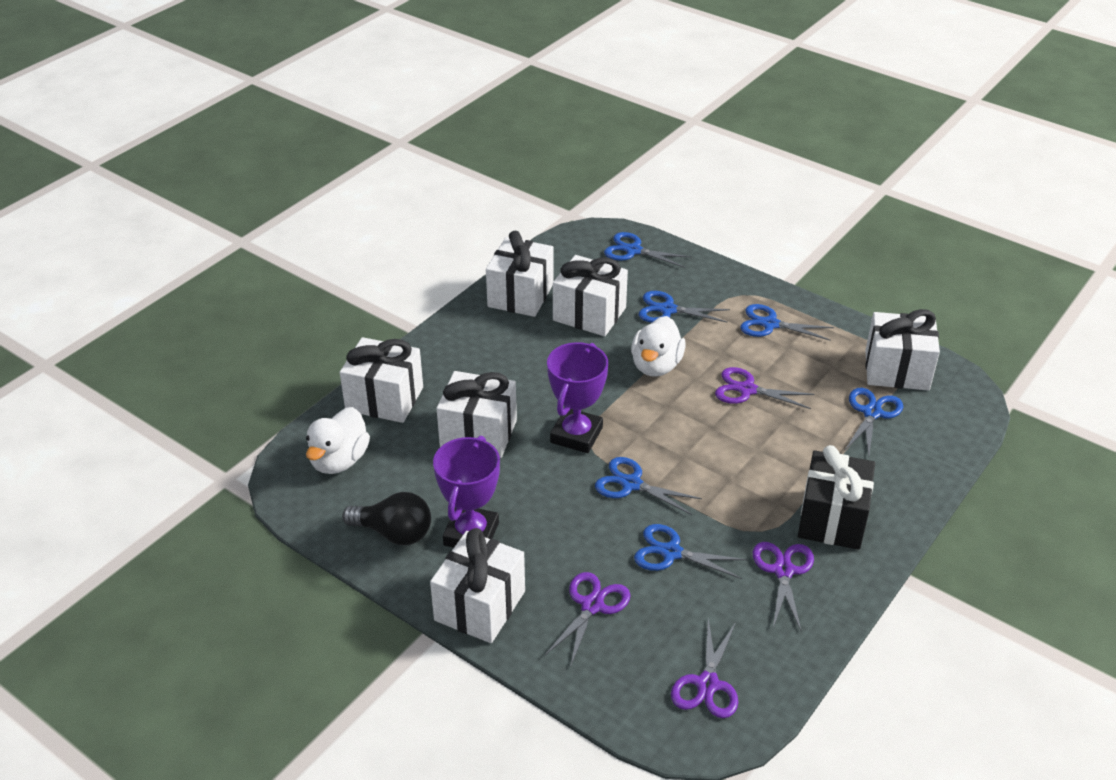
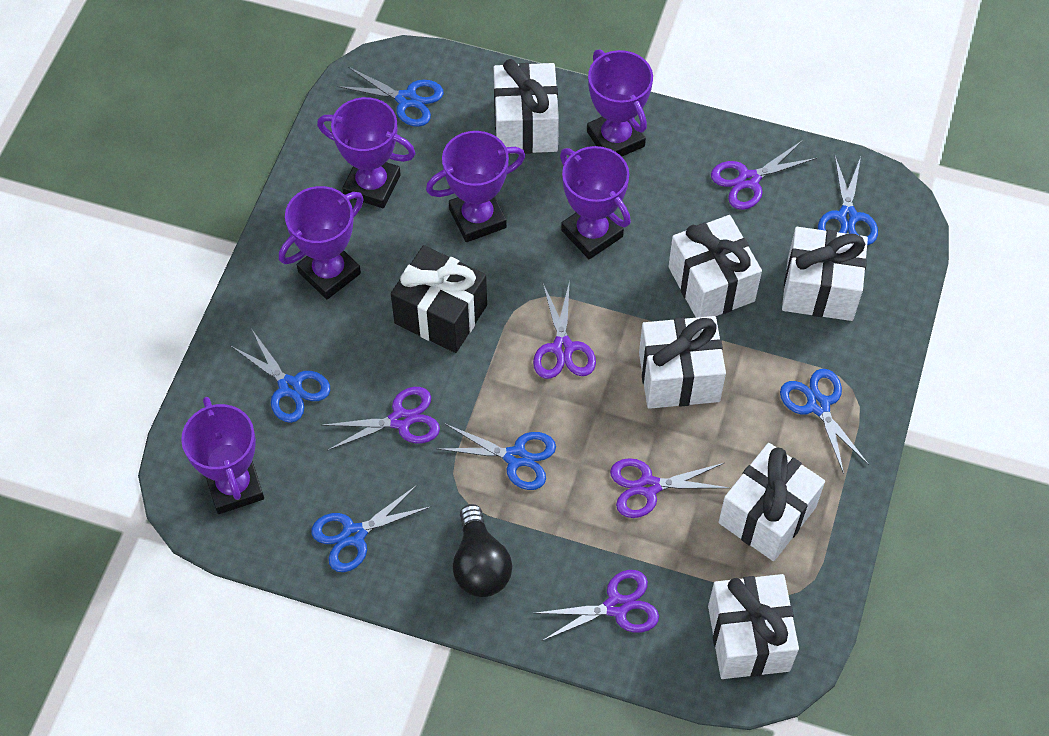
purple scissors: [545,572,631,668] [671,618,738,718] [715,367,815,409] [753,542,814,630] = 4 -> [321,387,440,451] [533,280,596,379] [535,570,659,641] [610,458,730,518] [711,140,817,210] = 5
purple trophy: [433,436,500,548] [547,342,608,453] = 2 -> [181,397,264,514] [279,186,364,299] [317,97,416,208] [426,131,525,242] [560,146,631,259] [587,50,653,156] = 6
white duck: [306,407,370,474] [631,316,686,377] = 2 -> none = 0

